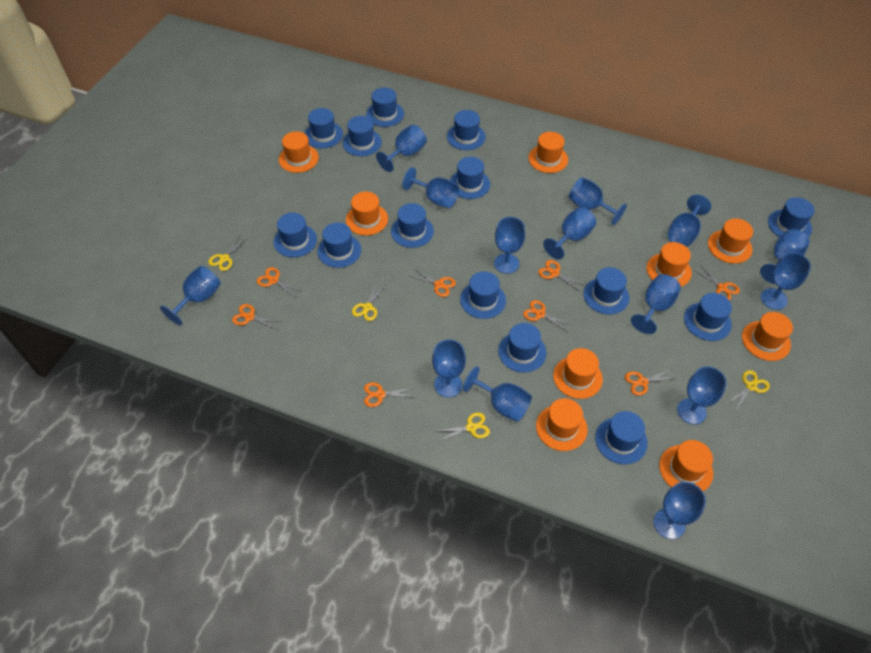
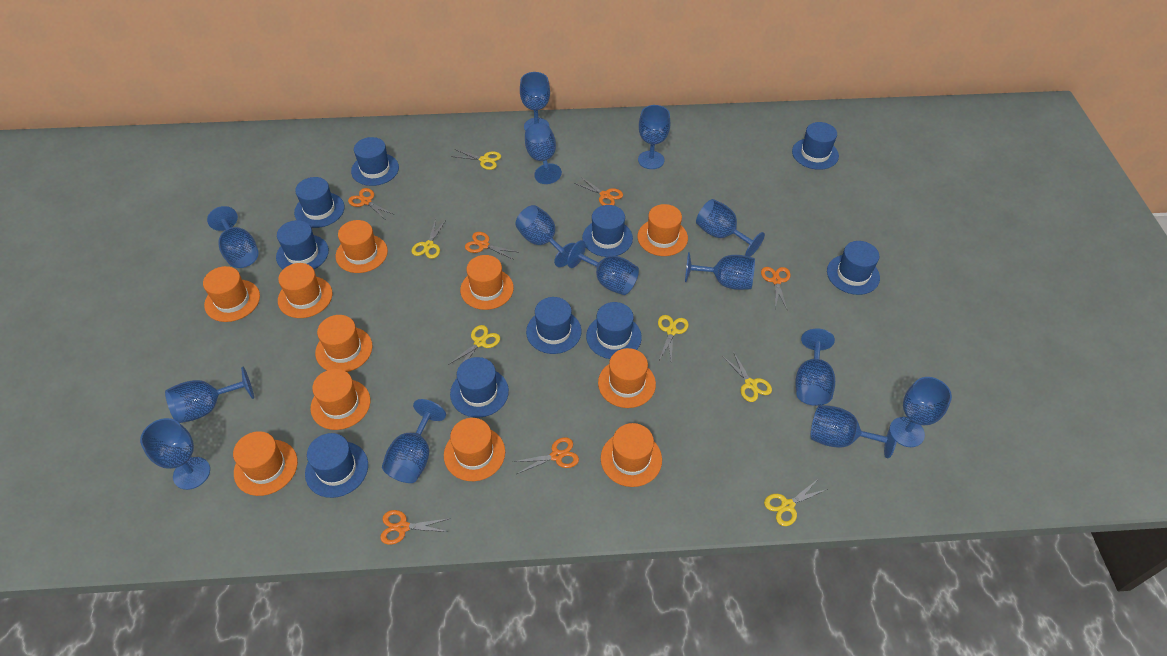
blue hat: [274,213,317,257] [305,108,343,148] [317,222,361,268] [343,116,382,156] [366,87,404,127] [391,203,434,248] [447,110,486,150] [450,157,490,199] [460,271,506,319] [498,323,546,373] [583,267,630,314] [595,411,648,464] [684,293,732,341] [768,197,815,237] = 14 -> [276,220,329,269] [294,177,345,228] [305,433,368,498] [351,137,399,186] [450,357,509,417] [526,297,581,354] [582,205,633,257] [586,302,642,359] [792,122,839,170] [827,241,880,295] = 10
orange hat: [279,131,319,173] [346,192,388,236] [528,132,568,173] [536,398,588,451] [553,348,603,399] [646,242,692,287] [659,440,713,491] [708,218,753,264] [742,312,793,361] = 9 -> [203,266,260,322] [233,431,298,496] [278,263,333,318] [310,369,370,430] [315,315,373,372] [336,220,388,273] [444,418,505,481] [460,255,514,310] [598,348,656,408] [601,423,662,487] [638,204,688,256] = 11
orange scissors: [232,304,280,330] [257,267,301,296] [364,382,414,407] [410,268,456,297] [523,300,571,332] [538,260,585,292] [625,369,675,396] [694,266,740,300] = 8 -> [348,188,394,219] [380,510,448,545] [465,232,517,260] [513,437,579,474] [574,177,623,205] [761,267,791,309] = 6
yellow scissors: [208,235,248,271] [352,282,386,321] [437,413,490,442] [727,370,770,411] = 4 -> [412,219,446,259] [448,325,500,365] [451,149,501,170] [658,315,689,361] [722,351,772,402] [764,479,828,526] = 6

